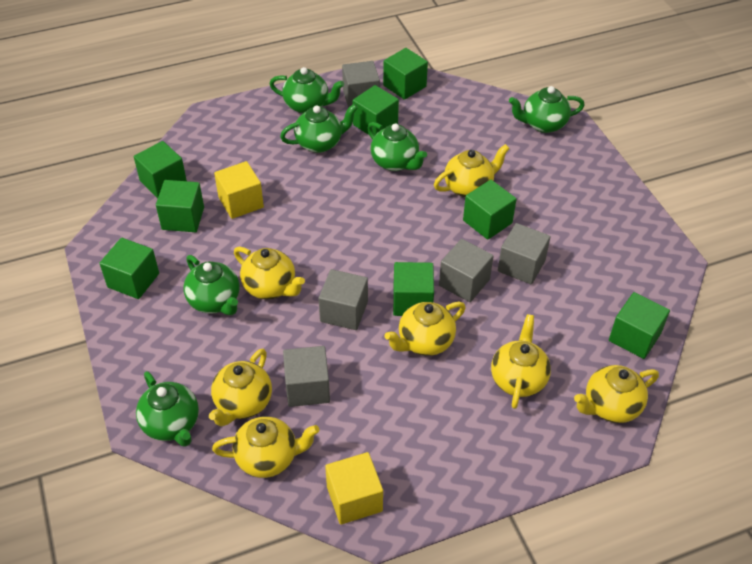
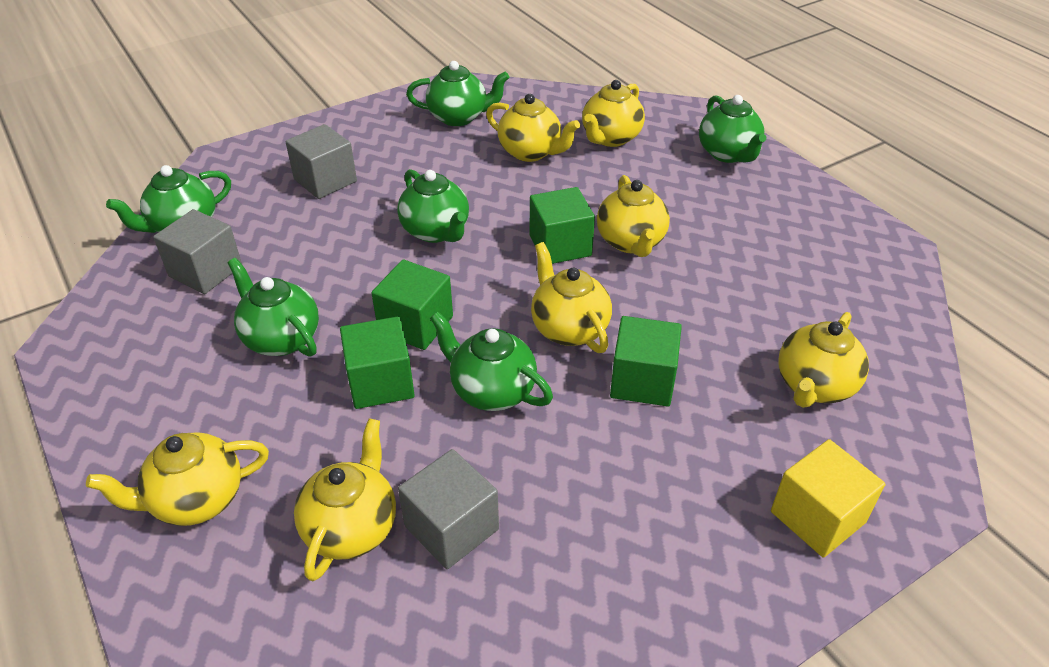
green cube: [100,238,159,299] [134,141,187,198] [156,180,204,232] [353,85,399,135] [383,48,428,100] [393,262,434,316] [463,180,516,240] [609,292,670,359] = 8 -> [340,316,415,409] [372,259,453,350] [530,187,595,264] [610,316,682,406] = 4
grey cube: [283,346,330,407] [319,269,368,330] [342,61,380,108] [439,239,493,302] [498,223,551,284] = 5 -> [153,209,242,294] [286,124,357,199] [398,449,499,569] = 3
yellow cube: [214,161,264,219] [325,452,383,525] = 2 -> [771,439,885,557] = 1

